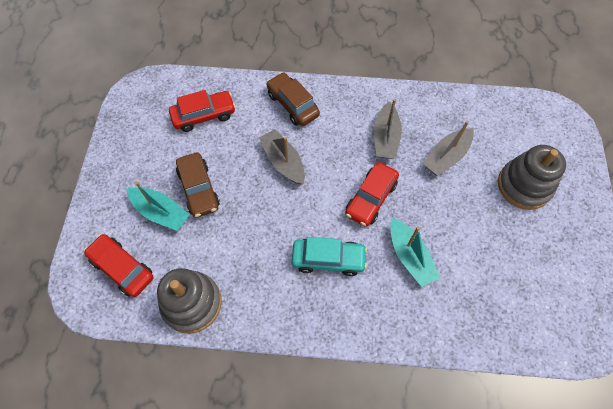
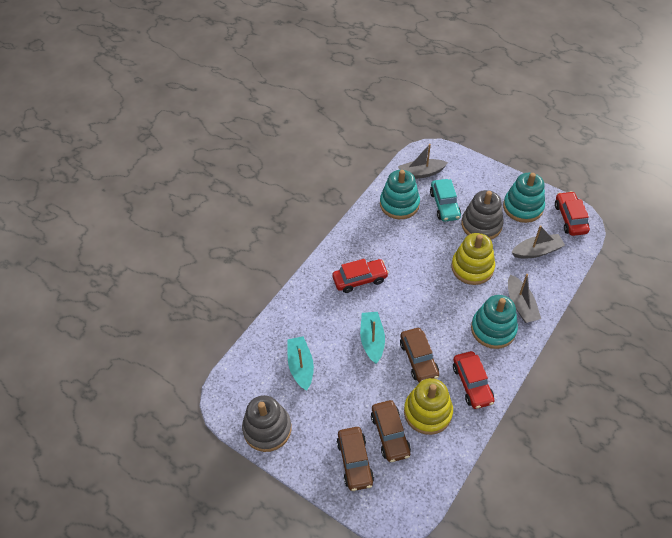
brown car: [176,152,220,218] [266,72,320,126] = 2 -> [337,427,374,491] [371,400,411,462] [400,328,439,383] = 3
turquoise stacking toy: none = 0 -> [380,170,420,219] [471,295,518,349] [503,173,545,223] = 3
yellow stacking toy: none = 0 -> [404,378,453,435] [451,233,495,285] = 2

